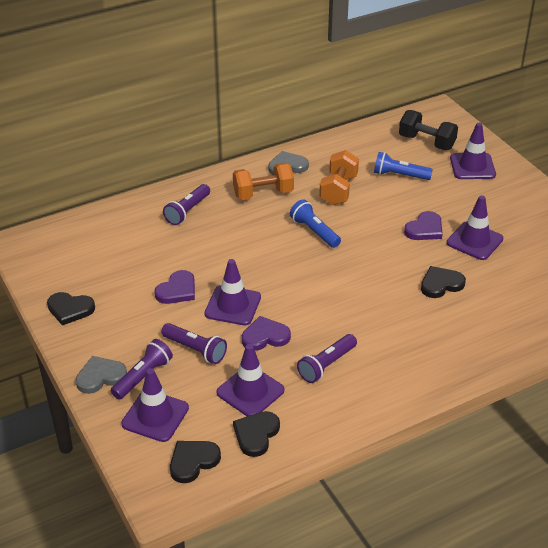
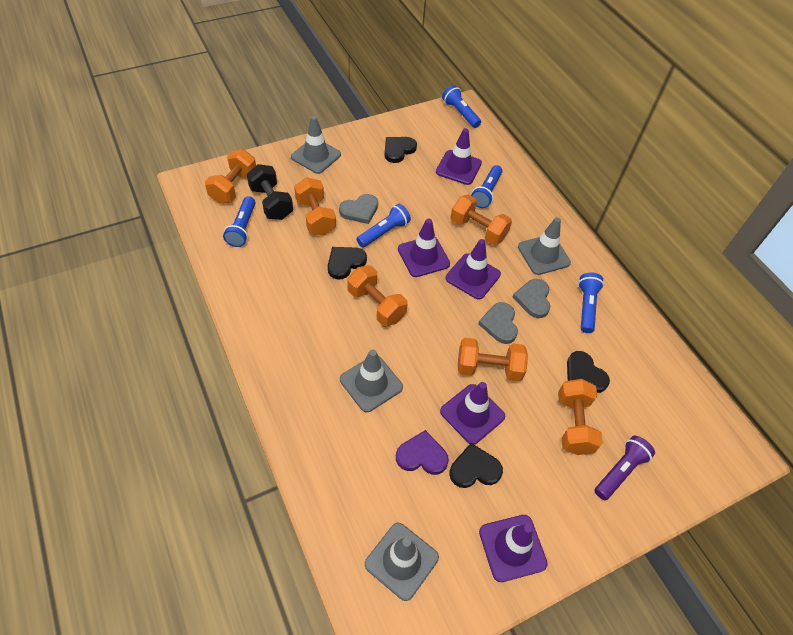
blue flashlight: [290,199,341,248] [374,152,433,180] = 2 -> [223,196,256,247] [357,204,411,248] [442,85,481,128] [471,165,503,208] [578,272,604,333] = 5
grey heart: [76,356,127,394] [268,151,309,175] = 2 -> [339,194,378,224] [478,302,518,344] [513,279,550,318] = 3
grey traffic cone: none = 0 -> [291,116,341,174] [340,349,403,412] [365,523,439,601] [518,217,571,275] = 4
orange dumbbell: [233,163,294,200] [319,150,359,205] = 2 -> [205,149,256,203] [294,177,336,236] [347,265,408,326] [450,194,512,245] [458,338,528,382] [558,379,603,455] = 6
purple flashlight: [111,339,173,400] [161,323,227,364] [163,184,210,225] [297,334,357,383] = 4 -> [595,436,655,500] = 1
purple heart: [154,270,195,304] [242,316,291,351] [404,211,443,240] = 3 -> [396,430,449,475] = 1

